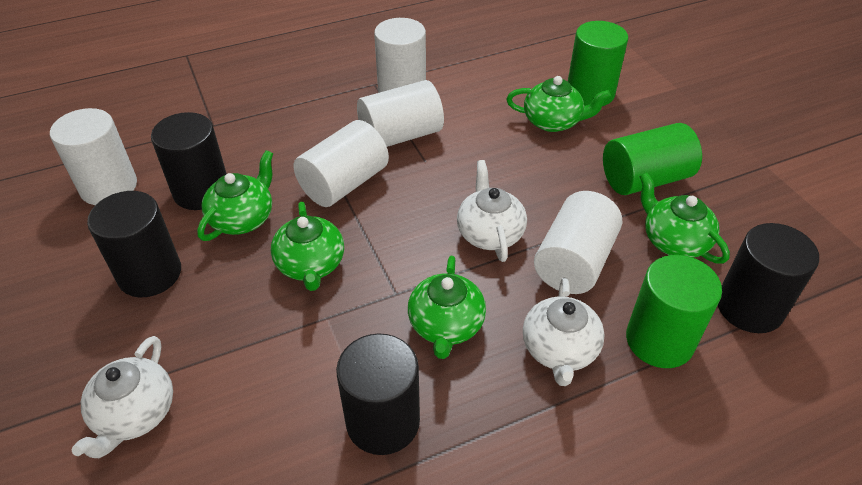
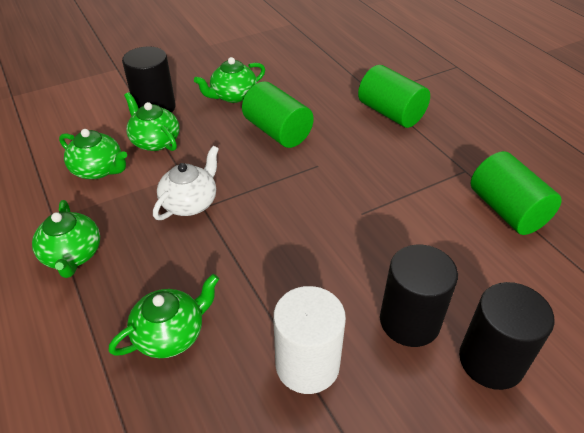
black cylinder: [87,191,181,297] [151,112,227,210] [336,334,420,455] [718,223,819,333] = 4 -> [122,46,176,113] [380,245,458,347] [459,282,555,390] = 3
white cylinder: [50,108,137,205] [293,120,389,207] [357,80,444,147] [374,18,426,93] [534,191,622,294] = 5 -> [273,286,346,394] = 1
white teapot: [72,336,173,458] [457,160,527,262] [523,278,605,386] = 3 -> [153,146,219,220] = 1

